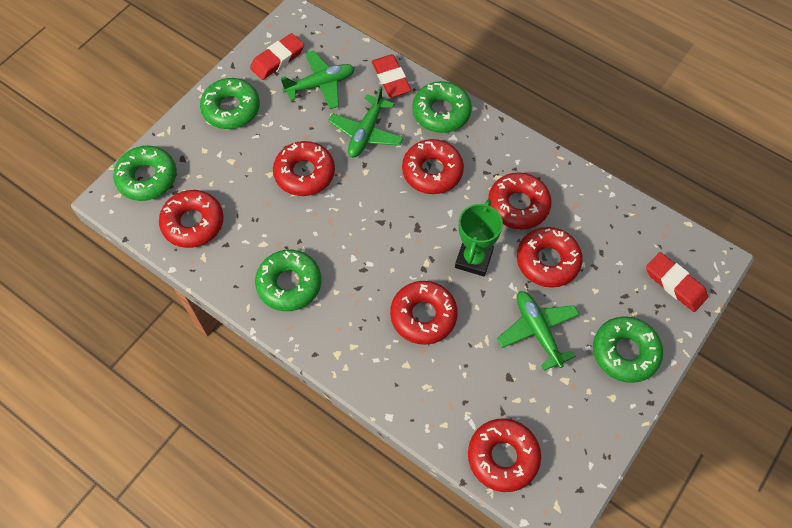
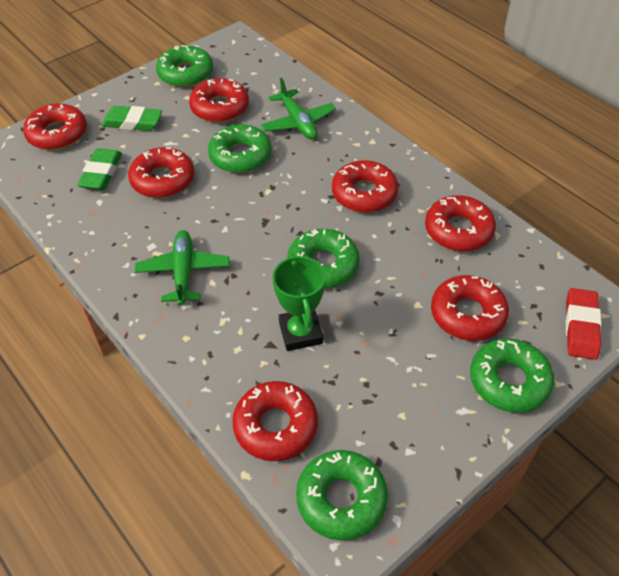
green eraser: none = 0 -> [77,148,122,190] [102,106,162,131] = 2
green plane: [281,50,355,109] [328,86,403,157] [497,291,580,371] = 3 -> [135,230,229,305] [261,77,336,140] = 2
red eraser: [250,33,304,80] [372,54,411,97] [646,252,708,312] = 3 -> [566,288,602,360] = 1

